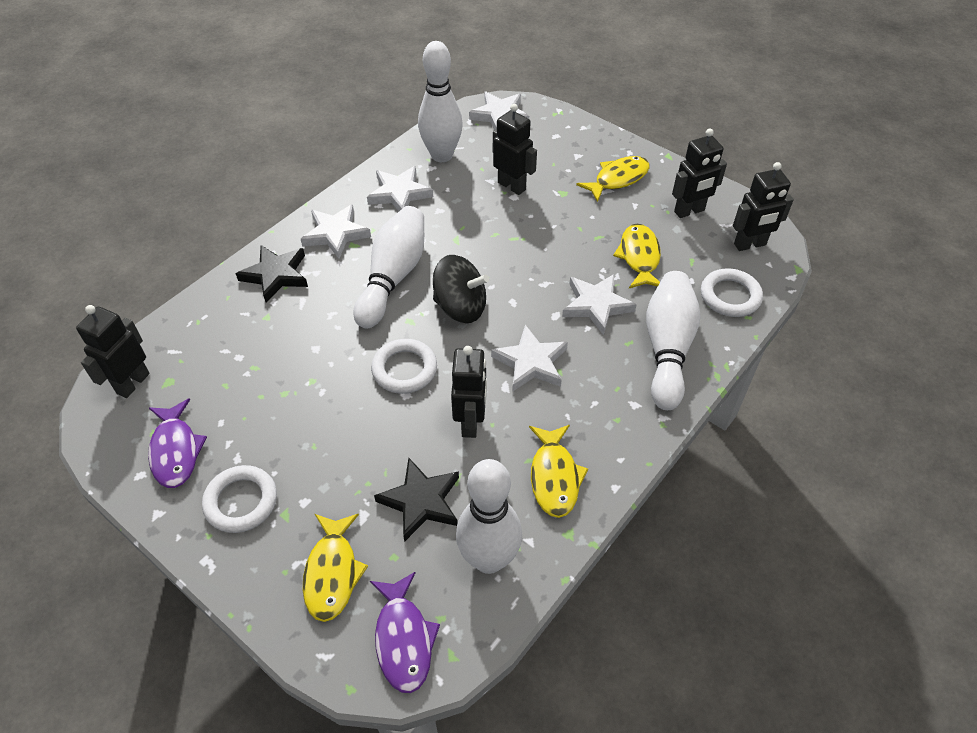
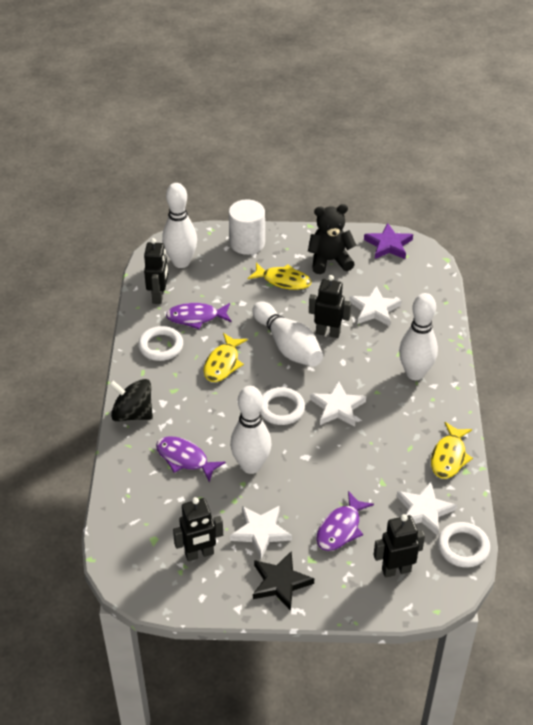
black robot: [76,305,150,398] [451,346,487,438] [493,104,537,195] [672,128,727,218] [733,162,794,251] = 5 -> [144,238,168,304] [173,497,223,561] [309,275,351,338] [374,514,425,578] = 4
black star: [235,245,308,303] [374,458,459,542] = 2 -> [253,551,314,611] = 1
black teddy bear: none = 0 -> [308,204,357,274] = 1
purple fish: [148,398,207,488] [370,572,440,693] = 2 -> [156,436,226,482] [166,303,231,329] [317,491,374,551] = 3
purple star: none = 0 -> [364,223,413,259] = 1
white cylinder: none = 0 -> [229,199,265,255] = 1
white star: [301,204,371,259] [367,166,433,211] [469,92,529,130] [491,325,568,392] [562,274,637,335] = 5 -> [230,506,292,559] [310,380,366,426] [349,286,402,326] [397,482,457,536] = 4
yellow fish: [303,513,368,622] [529,425,588,518] [576,156,650,202] [613,224,661,288] = 4 -> [203,333,248,382] [247,262,311,290] [431,422,473,479] = 3

